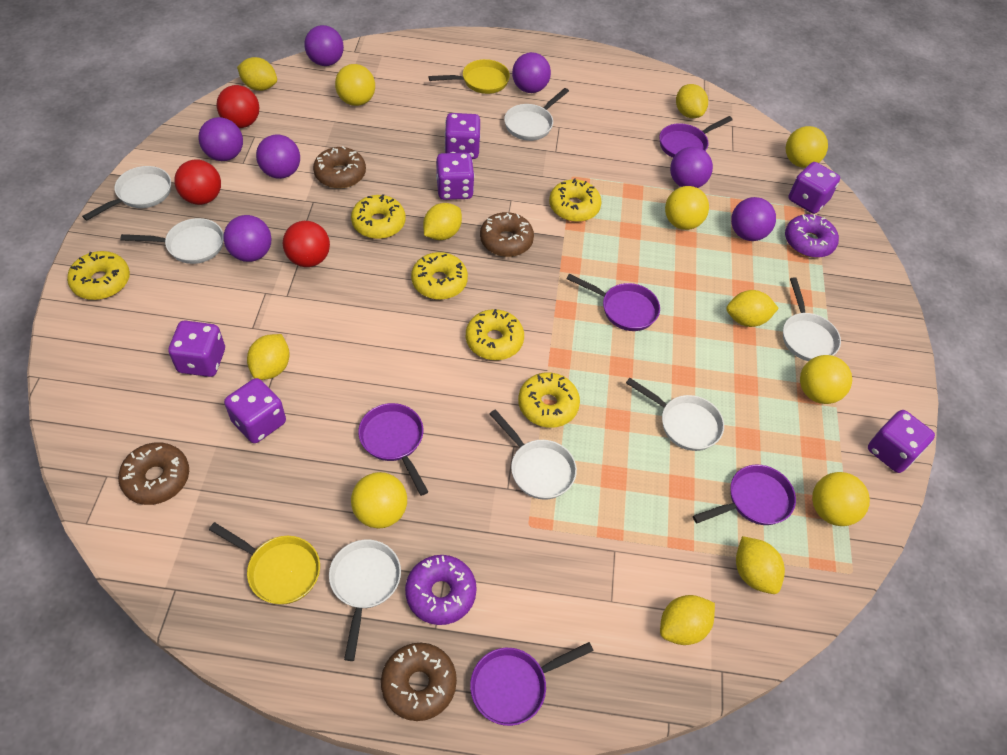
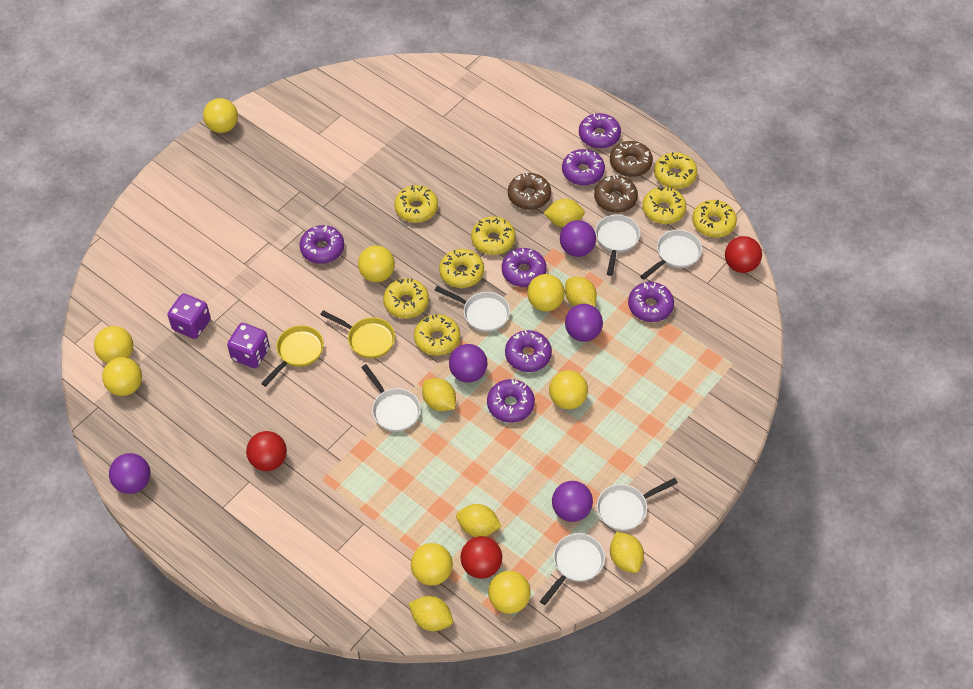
brown donut: [118,442,189,505] [313,146,366,188] [381,643,457,721] [480,212,534,257] = 4 -> [508,172,551,210] [594,175,638,213] [610,141,653,177] = 3
purple ball: [199,117,243,161] [223,215,271,262] [256,134,300,179] [304,25,344,66] [512,52,551,93] [670,147,713,188] [731,197,776,241] = 7 -> [109,453,150,494] [449,344,488,383] [552,481,593,522] [560,220,596,257] [565,304,603,342] = 5
purple dice: [168,321,225,377] [224,378,286,443] [436,153,475,200] [445,113,480,159] [788,162,840,214] [868,410,935,473] = 6 -> [168,294,211,339] [227,323,270,368] = 2
purple donut: [405,555,477,625] [785,214,839,258] = 2 -> [300,225,344,264] [487,379,535,423] [502,248,547,287] [505,330,552,372] [562,149,605,185] [579,113,621,149] [628,282,674,322] = 7
purple pan: [358,403,428,496] [470,642,594,726] [566,273,660,331] [659,116,733,158] [693,465,796,525] = 5 -> none = 0
white pan: [82,166,171,221] [121,218,224,264] [329,540,401,661] [490,409,577,500] [504,88,569,141] [626,378,724,451] [783,277,841,361] = 7 -> [361,364,421,432] [435,286,510,332] [540,533,605,605] [595,214,640,276] [597,478,678,531] [640,230,702,280] = 6
yellow ball: [335,64,375,106] [351,472,407,529] [665,186,709,230] [786,126,828,168] [800,355,852,404] [812,472,870,526] = 6 -> [94,326,133,363] [102,357,142,396] [203,98,238,133] [358,246,395,282] [411,543,453,586] [488,571,531,614] [527,274,565,311] [549,370,588,409] = 8
yellow donut: [67,251,130,300] [351,194,405,239] [411,252,468,300] [466,309,524,360] [518,372,580,428] [549,178,602,222] = 6 -> [383,278,429,318] [394,185,438,223] [414,314,460,356] [439,249,484,288] [471,216,516,255] [642,187,686,224] [654,152,697,189] [692,200,737,238] = 8
yellow lemon: [237,57,277,91] [247,334,290,380] [423,203,462,240] [660,595,715,645] [676,84,708,118] [726,290,779,327] [736,536,785,594] = 7 -> [409,596,453,631] [422,378,456,411] [456,504,502,537] [543,199,585,227] [565,277,597,307] [610,532,644,573] = 6

